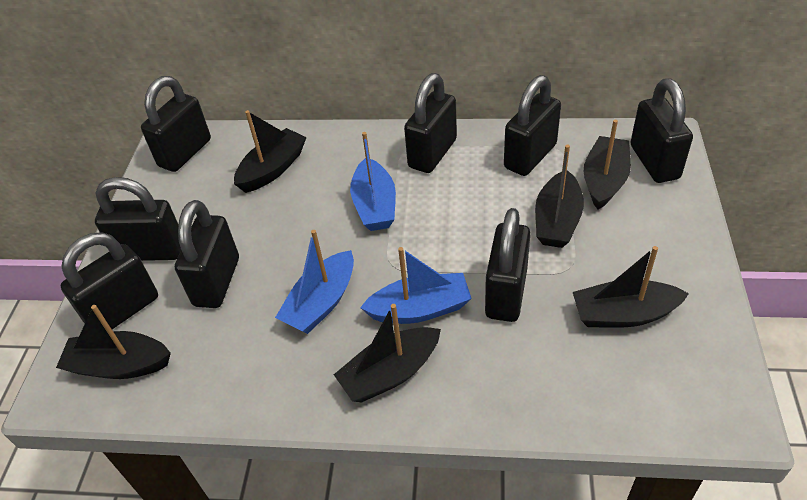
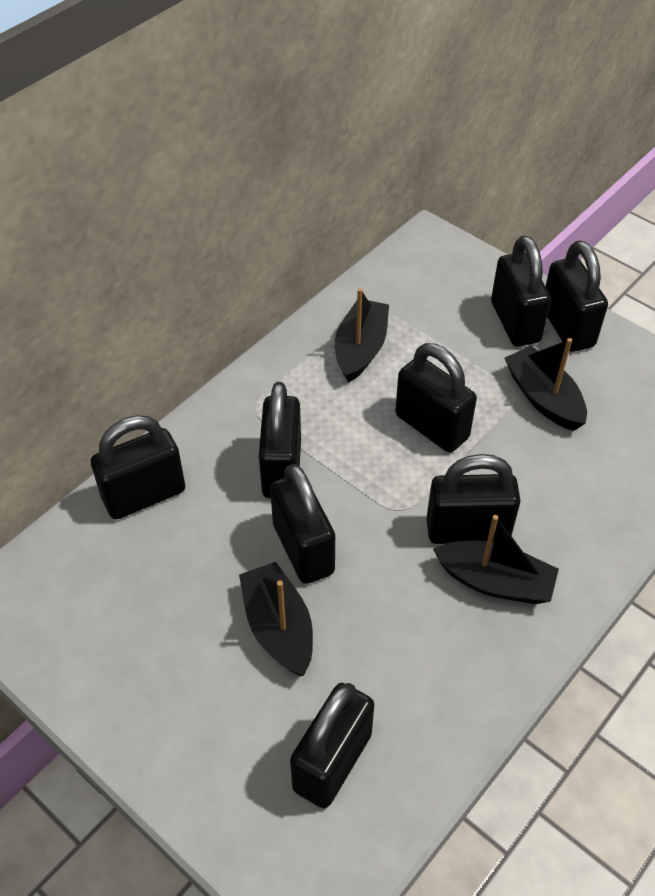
black boat: [56,305,171,379] [234,110,307,193] [334,304,441,402] [535,145,584,248] [573,246,689,328] [584,120,631,210] = 6 -> [239,562,313,676] [335,288,389,383] [433,515,559,604] [505,338,587,431] = 4
blue boat: [275,230,354,334] [350,132,396,231] [360,247,472,324] = 3 -> none = 0

